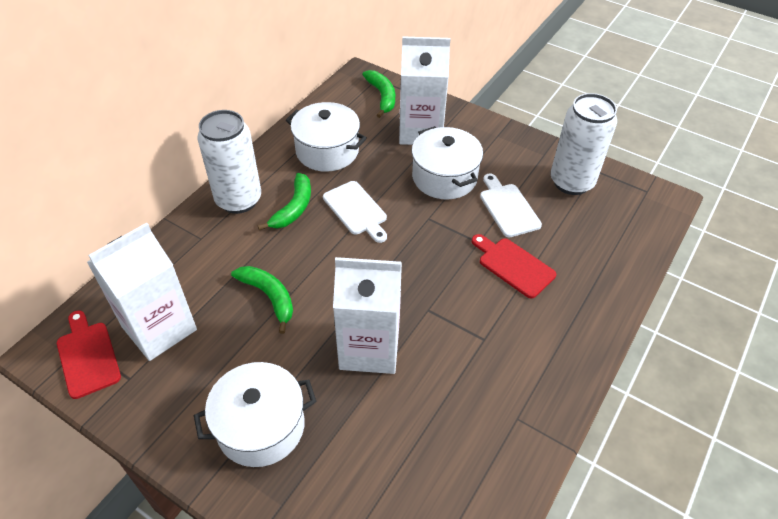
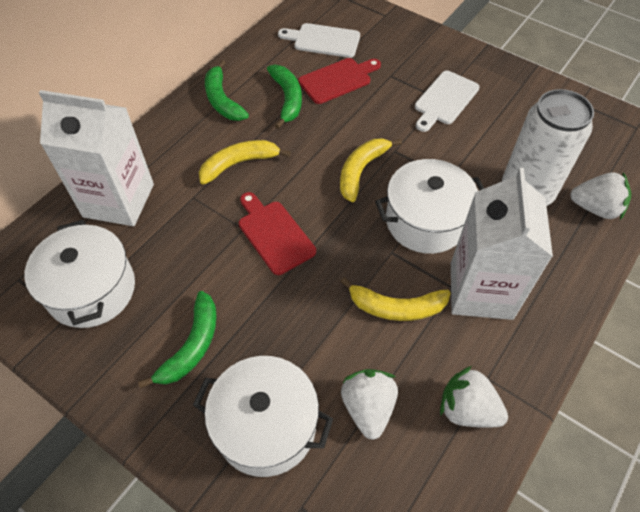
white can: [197,110,261,214] [551,93,617,195] = 2 -> [502,89,594,206] = 1
white carton: [87,223,197,361] [333,257,402,374] [399,36,450,145] = 3 -> [39,90,154,226] [451,168,553,320] = 2
white strawberry: none = 0 -> [341,369,398,440] [440,366,508,428] [570,172,631,220] = 3
yellow banana: none = 0 -> [199,140,291,184] [340,138,402,202] [340,277,451,321] = 3

